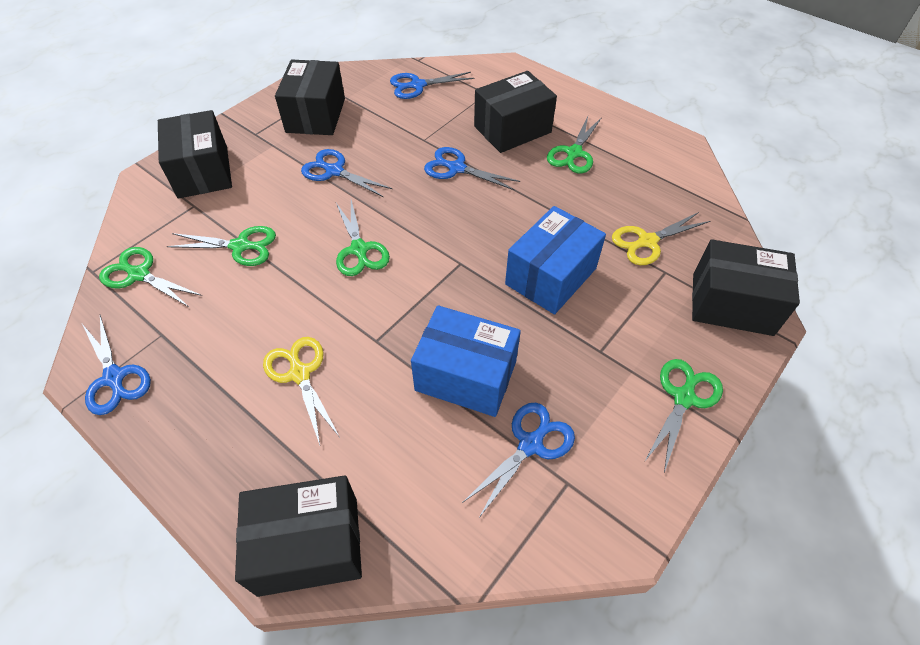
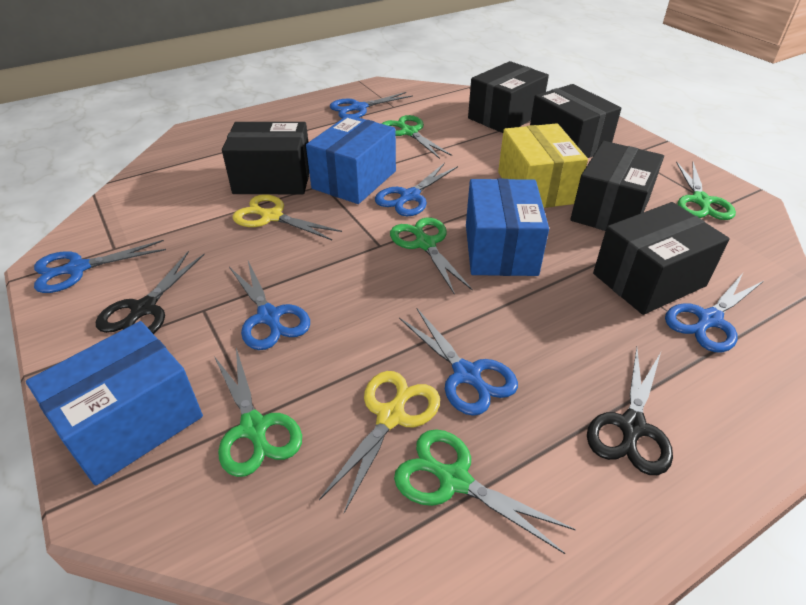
black scissors: none = 0 -> [96,251,205,334] [587,347,673,475] = 2
blue box: [411,305,521,417] [505,206,606,314] = 2 -> [26,321,203,485] [306,115,396,204] [466,179,549,276] = 3
blue scissors: [82,315,151,415] [301,149,392,197] [390,72,475,99] [424,147,520,190] [462,403,575,519] = 5 -> [34,240,166,293] [229,261,310,350] [330,92,413,118] [375,163,458,216] [399,309,518,416] [665,273,763,352] = 6
yellow box: none = 0 -> [498,123,588,208] = 1

